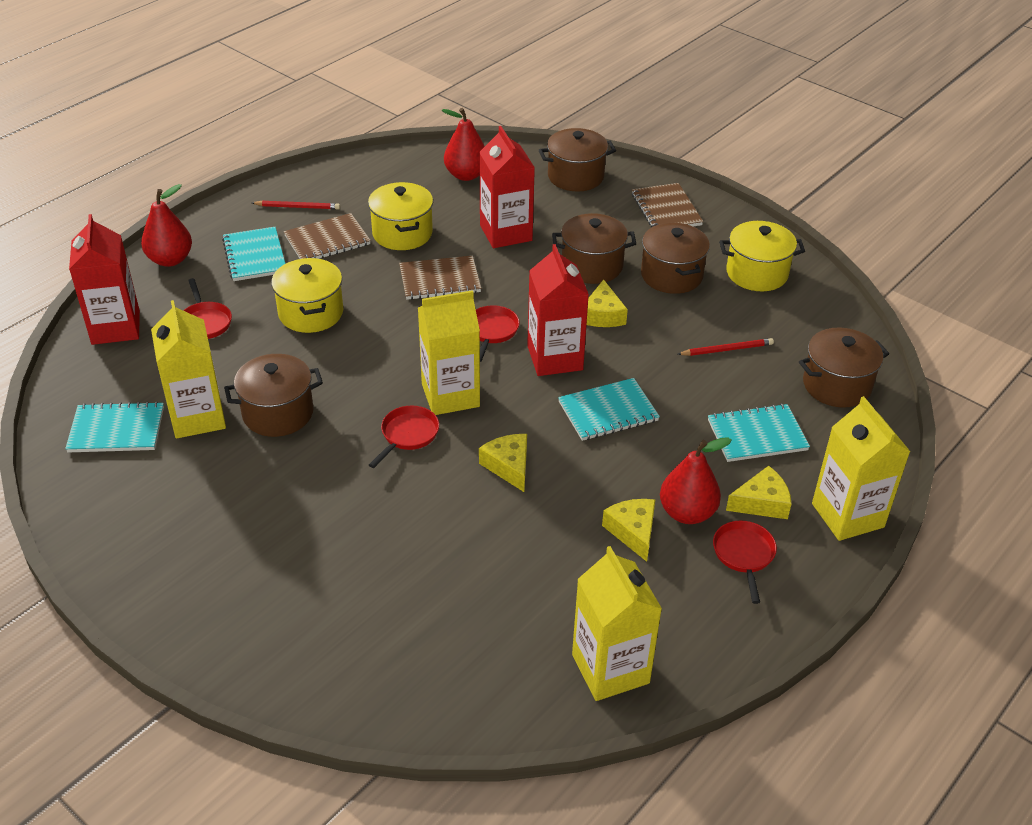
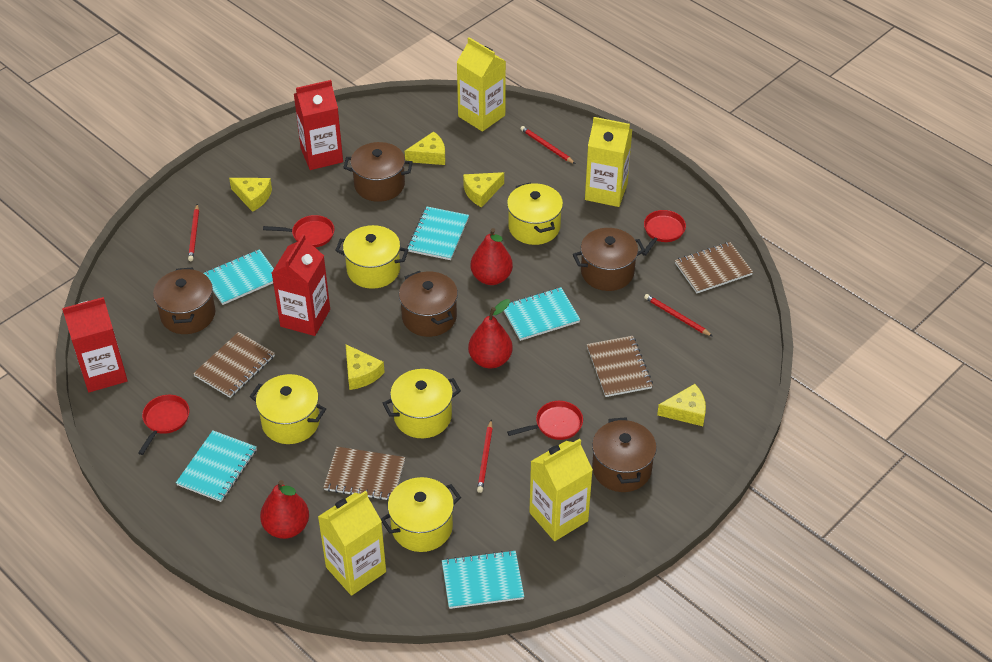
brown notebook: [284,213,371,259] [399,256,481,300] [632,183,703,226] = 3 -> [193,332,275,398] [323,447,405,501] [587,336,653,397] [675,242,753,293] = 4
red pencil: [252,200,340,209] [678,338,774,356] = 2 -> [188,204,199,261] [477,420,493,493] [520,126,575,164] [644,294,712,336] = 4
turquoise notebook: [65,401,164,452] [222,227,285,281] [558,378,660,441] [708,404,810,462] = 4 -> [176,431,257,502] [203,249,274,305] [407,206,469,260] [442,550,524,609] [504,287,580,341] = 5
yellow cheese: [479,434,527,492] [587,279,628,327] [602,499,655,562] [726,466,791,519] = 4 -> [229,178,272,212] [346,345,385,390] [405,131,445,165] [463,172,504,207] [657,384,706,426] = 5
yellow pot: [271,258,343,333] [368,182,433,250] [719,221,805,291] = 3 -> [250,374,326,444] [335,225,408,289] [381,477,461,552] [383,369,461,438] [507,183,563,245] = 5

